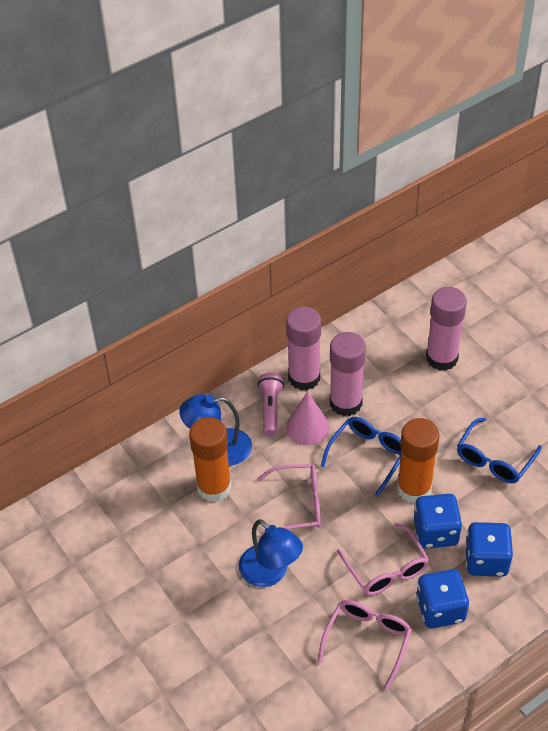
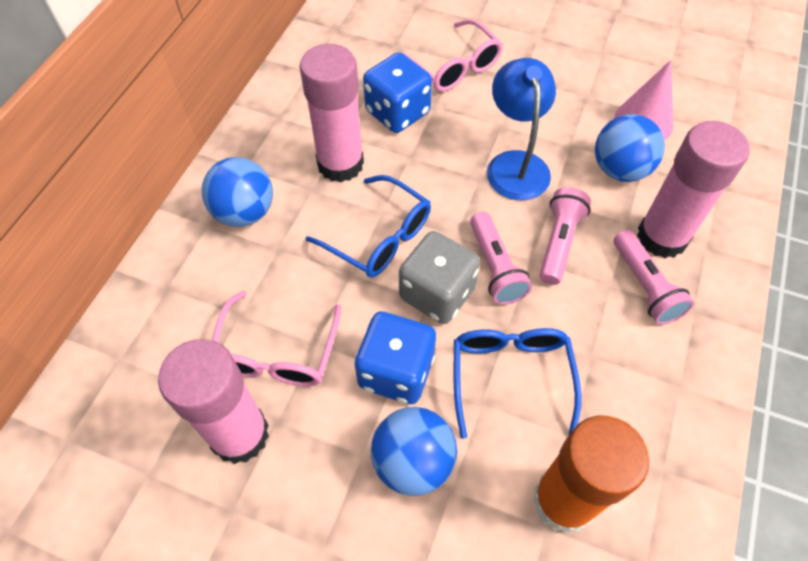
blue ball: none = 0 -> [202,157,273,227] [371,407,457,496] [595,114,665,182] = 3
blue dice: [414,494,462,549] [416,569,469,628] [465,522,513,577] = 3 -> [355,312,436,404] [363,52,432,133] = 2
blue lamp: [179,394,252,466] [239,519,303,587] = 2 -> [487,58,556,200] = 1
grey dice: none = 0 -> [399,231,480,324] = 1
orange glue stick: [189,417,232,502] [397,418,439,504] = 2 -> [532,416,649,533] = 1
pink flashlight: [258,373,284,436] = 1 -> [470,211,532,305] [540,187,591,285] [614,230,694,325] = 3
pink glasses: [257,464,321,536] [318,600,412,690] [337,523,429,595] = 3 -> [212,291,341,387] [400,19,503,92] = 2

